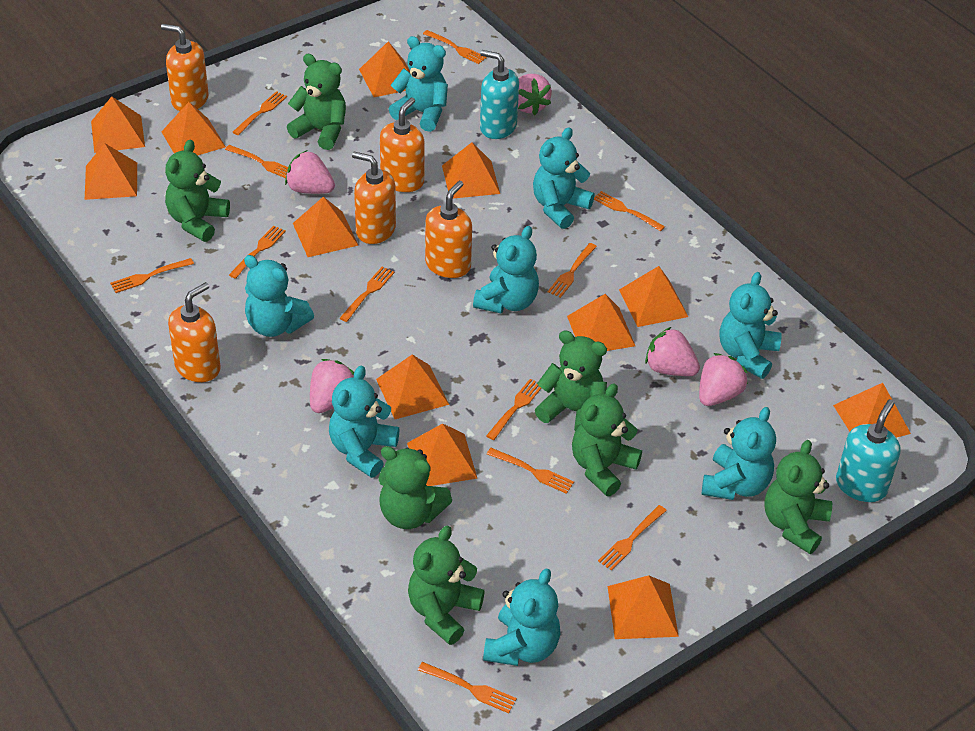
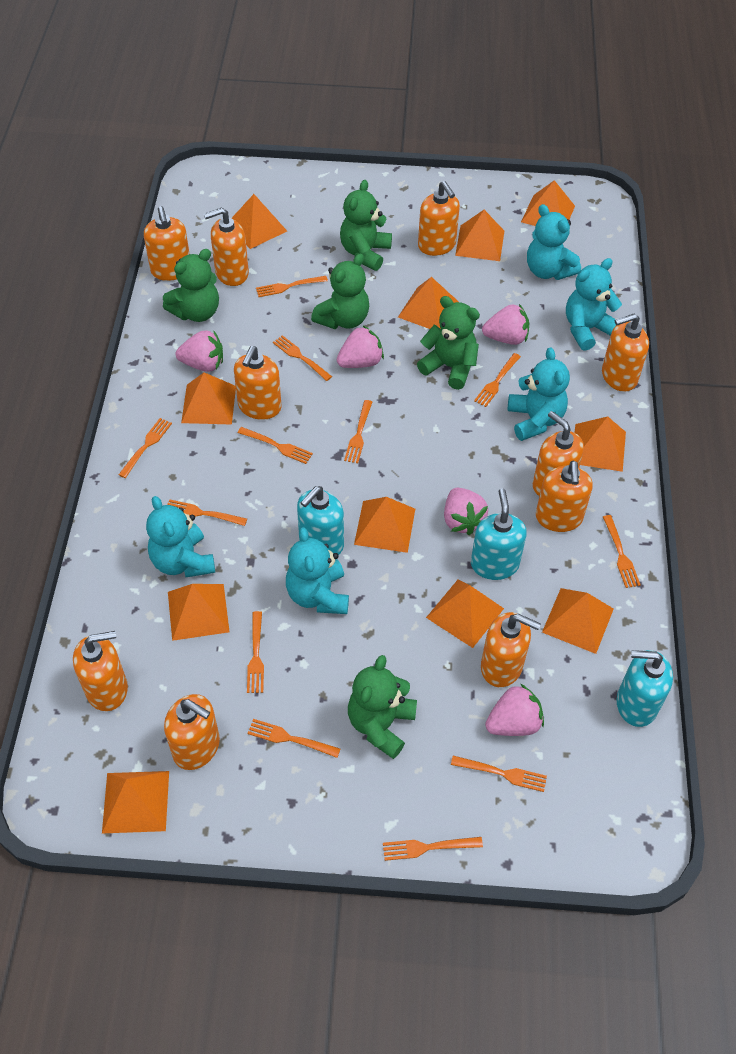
green teddy bear: [165,140,230,242] [287,54,346,150] [378,446,452,529] [408,526,485,645] [535,330,607,431] [572,383,642,496] [764,440,832,554] = 7 -> [163,249,219,322] [311,253,369,329] [340,180,392,271] [348,655,417,759] [417,296,480,390] = 5
orange pyramid: [85,143,137,200] [91,96,145,153] [161,102,226,155] [293,197,359,257] [359,41,410,97] [376,355,449,419] [407,423,477,486] [442,142,500,198] [567,294,635,351] [608,575,679,639] [619,266,688,327] [833,383,911,438] = 12 -> [102,771,169,833] [168,584,230,641] [181,372,236,425] [232,194,287,249] [354,497,415,553] [398,277,459,329] [426,580,504,648] [455,210,504,261] [521,180,575,226] [542,588,614,654] [574,416,626,472] = 11
orange soap dispenser: [161,24,209,111] [168,282,221,382] [352,152,396,244] [380,98,424,192] [425,181,472,278] = 5 -> [73,631,128,711] [144,206,190,281] [164,694,220,770] [204,207,249,286] [234,346,282,420] [418,181,460,256] [481,612,541,687] [533,411,584,496] [536,461,593,532] [602,314,649,392] = 10
turquoise soap dispenser: [480,50,519,139] [836,399,901,502] = 2 -> [297,486,344,555] [471,488,527,580] [617,650,673,727] = 3
turquoise teddy bear: [244,255,314,337] [329,366,399,478] [389,36,448,132] [473,226,539,314] [483,568,560,666] [533,127,595,229] [702,407,776,500] [720,272,782,379] = 8 -> [146,496,215,577] [286,527,349,614] [508,347,570,441] [527,204,581,280] [566,258,622,351] = 5

